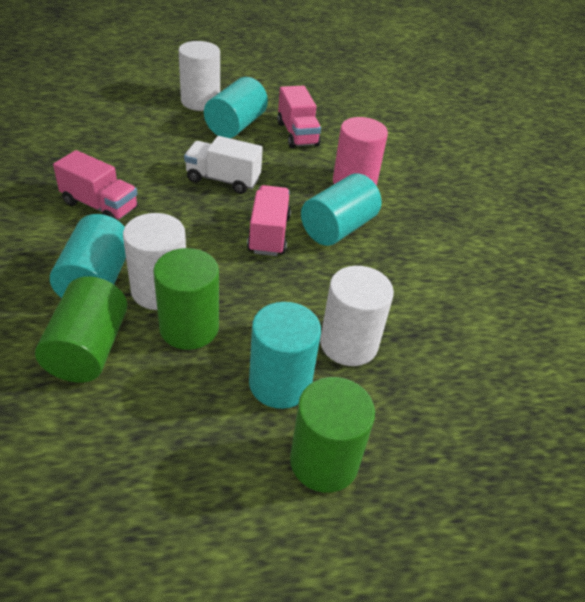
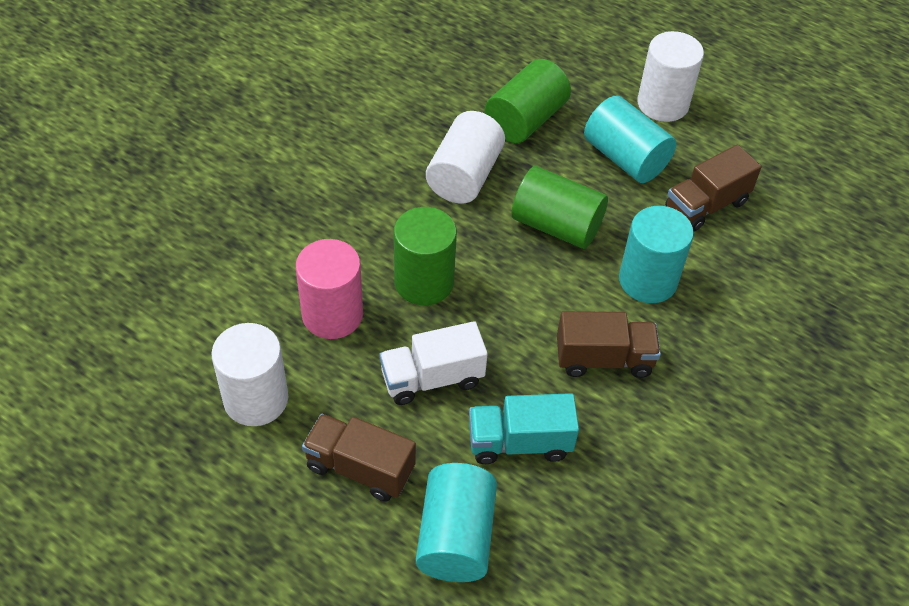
brown truck: none = 0 -> [302,414,416,502] [557,311,661,378] [665,145,762,231] = 3
pink truck: [53,150,138,220] [247,185,291,256] [277,86,321,148] = 3 -> none = 0
turquoise cylinder: [50,214,126,298] [204,77,268,138] [249,302,321,409] [301,173,381,246] = 4 -> [416,463,497,582] [584,95,676,183] [619,206,694,303] = 3
turquoise truck: none = 0 -> [469,393,579,464] = 1

